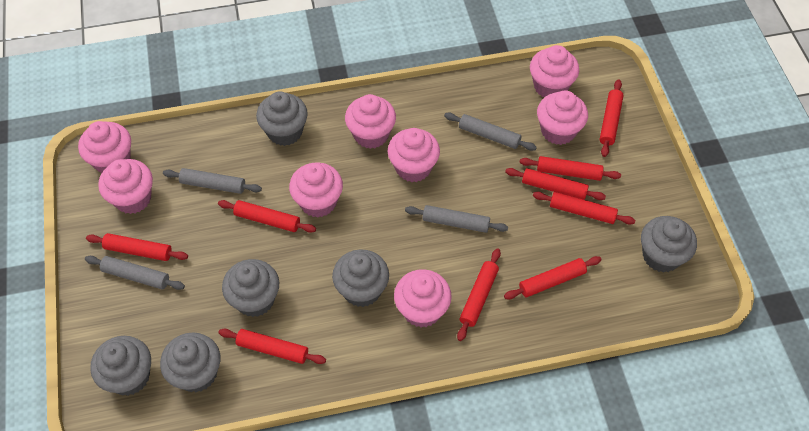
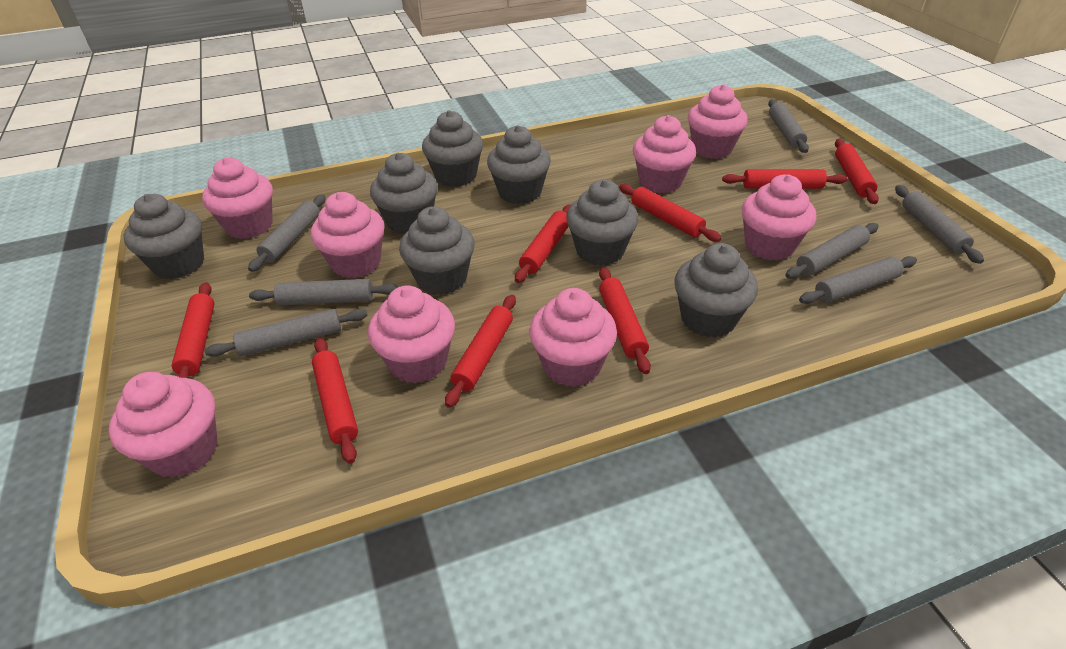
grey cupcake: [90,336,151,396] [160,332,221,393] [222,259,279,317] [256,91,308,146] [332,249,389,307] [641,216,697,273] = 6 -> [124,194,204,279] [370,153,438,234] [399,206,475,295] [422,110,483,187] [487,125,551,204] [566,180,638,266] [674,243,758,338] = 7
grey rolling pin: [85,256,185,290] [163,168,262,194] [405,205,508,233] [444,113,537,151] = 4 -> [205,309,368,357] [248,194,326,272] [249,279,398,305] [768,99,809,153] [786,223,879,279] [799,256,917,304] [895,185,984,264] = 7
red rolling pin: [86,233,188,261] [218,200,316,233] [219,329,326,364] [457,248,501,341] [504,256,602,299] [505,168,606,200] [520,156,621,181] [533,192,635,225] [600,79,624,157] = 9 -> [172,282,214,378] [312,338,358,464] [445,295,516,408] [515,204,571,283] [599,267,651,374] [619,184,722,242] [722,169,847,189] [835,139,879,204] = 8

